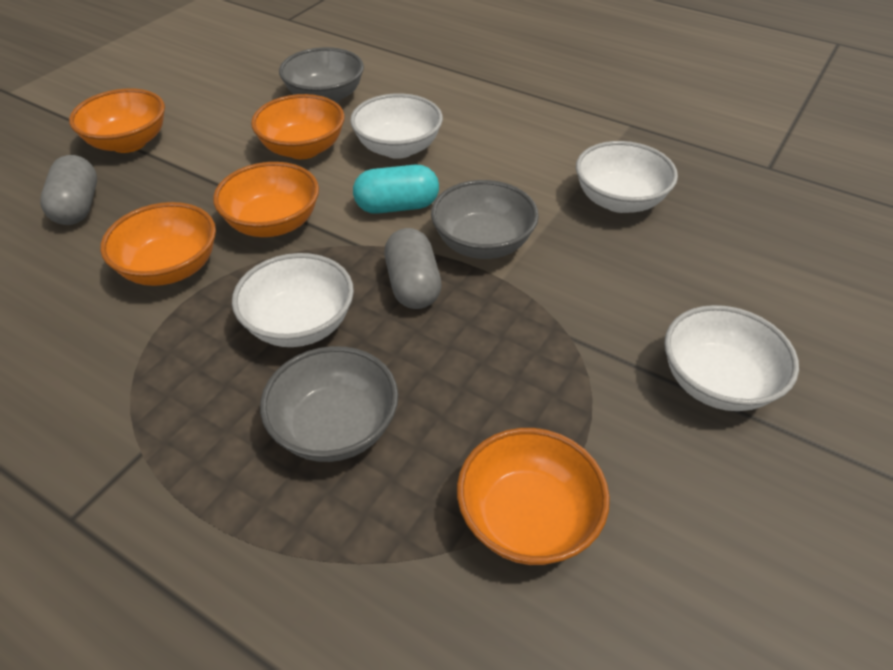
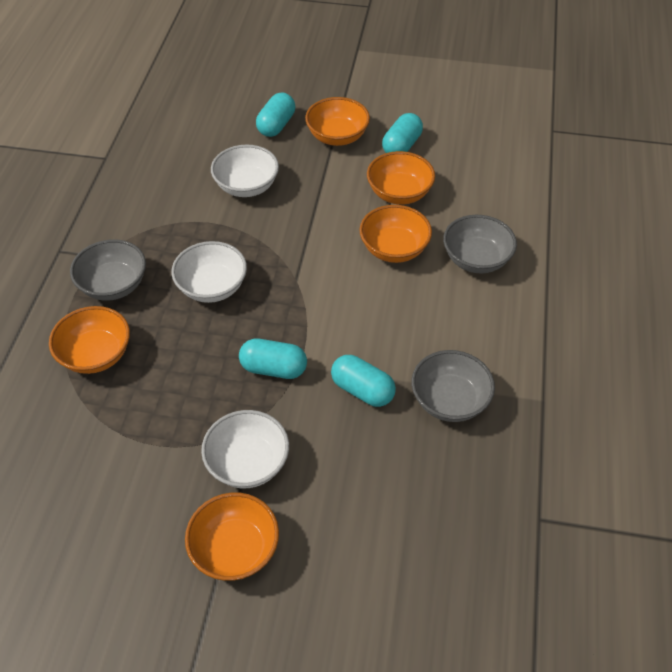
grey capsule: [40,155,97,225] [384,228,442,309] = 2 -> none = 0
turquoise capsule: [353,165,439,214] = 1 -> [239,339,307,379] [256,92,295,137] [331,355,396,407] [382,113,423,153] = 4
white bowl: [232,253,354,347] [350,93,443,159] [576,141,678,213] [664,305,799,411] = 4 -> [171,241,247,303] [201,410,289,488] [211,145,279,197] = 3

